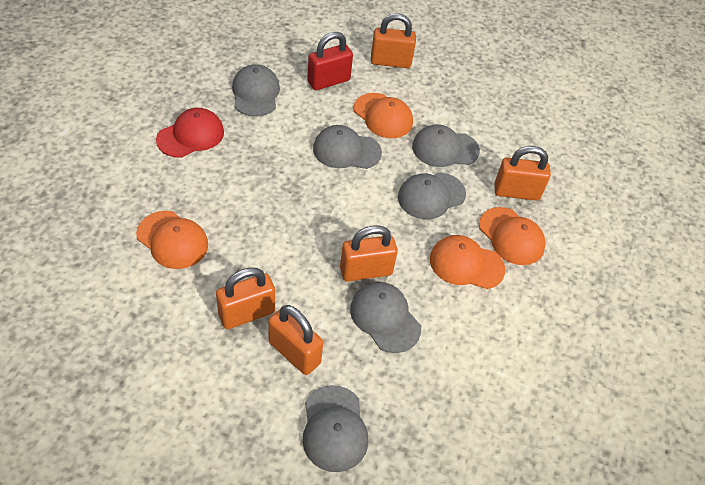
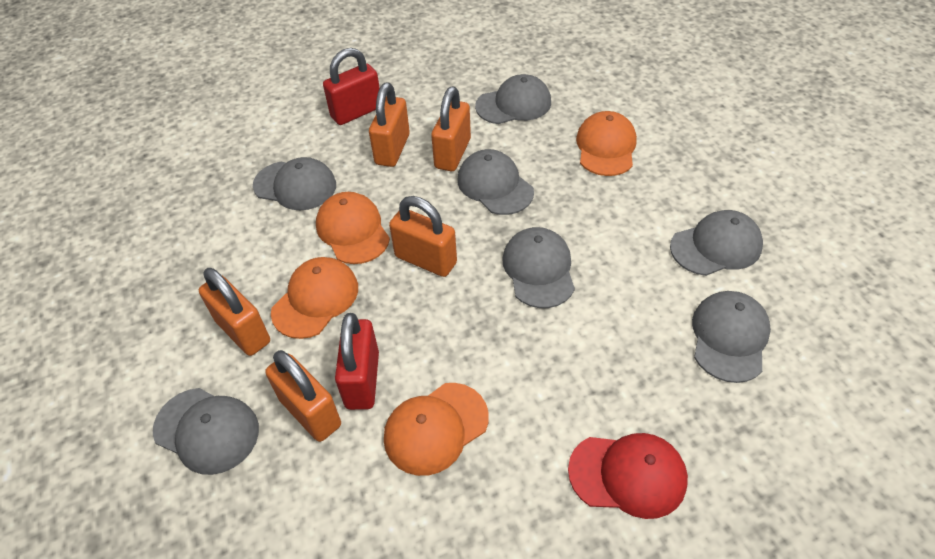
grey cap: [232,64,280,117] [302,385,368,472] [313,125,382,169] [350,282,421,353] [398,172,466,220] [412,124,480,167] = 6 -> [153,388,259,475] [253,157,336,210] [457,149,534,215] [475,74,551,124] [503,227,575,308] [670,210,763,276] [692,291,771,383] = 7
red padlock: [307,32,353,90] = 1 -> [323,48,380,125] [335,313,379,410] = 2

